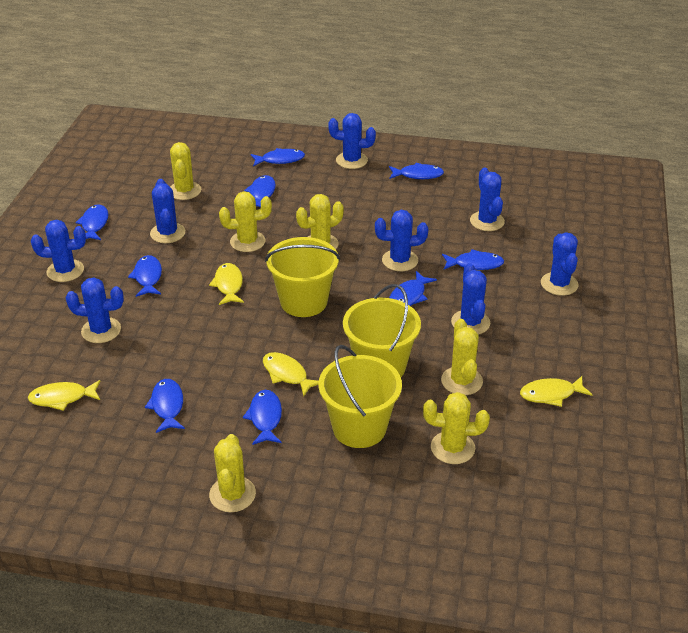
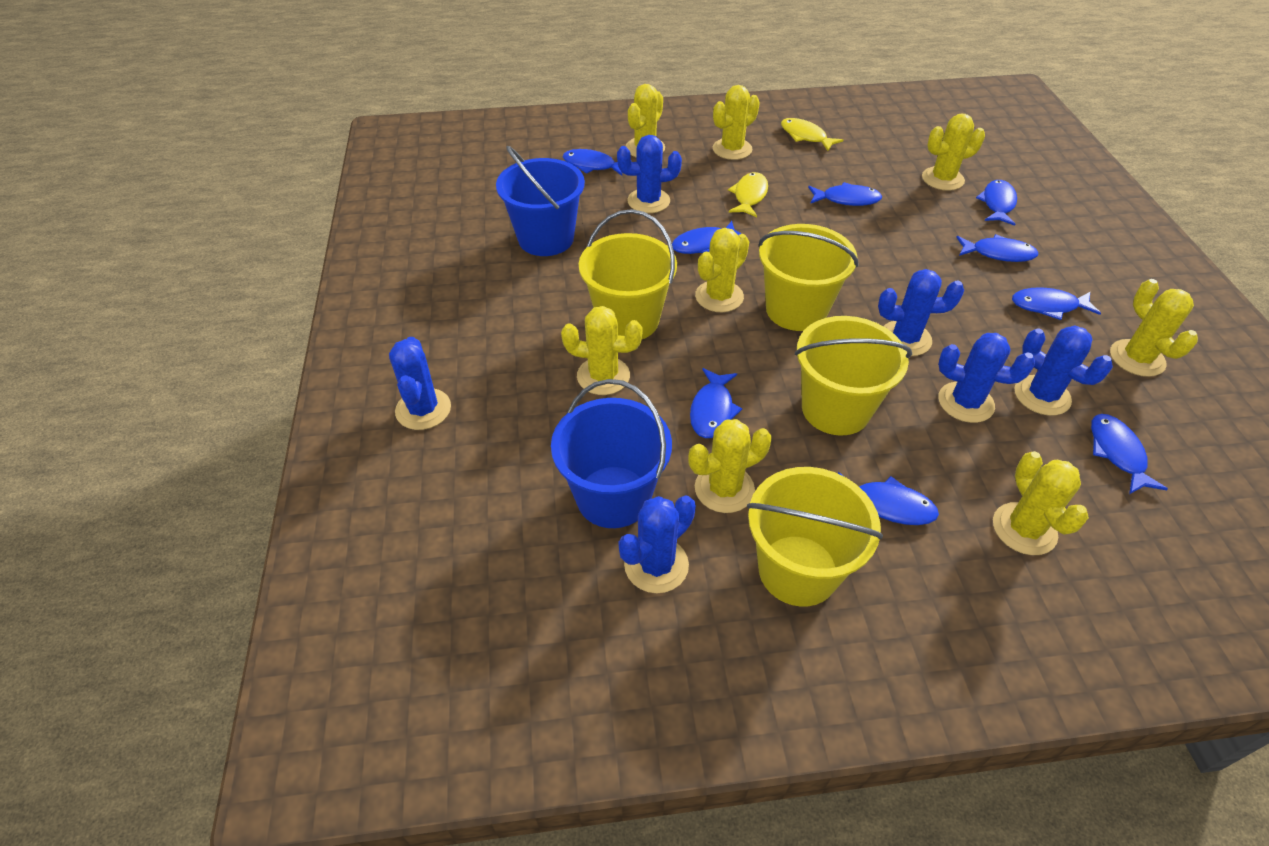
blue bucket: none = 0 -> [496,146,585,256] [551,379,672,528] = 2
blue cactus: [31,220,86,282] [66,277,124,343] [150,179,185,243] [328,113,376,169] [375,210,428,271] [451,263,491,335] [470,167,505,231] [541,232,579,296] = 8 -> [389,337,451,430] [617,135,682,213] [618,495,696,593] [878,269,964,356] [938,333,1035,423] [1014,325,1113,416] = 6
yellow bucket: [265,237,340,317] [318,345,402,448] [343,284,421,377] = 3 -> [579,209,677,339] [747,467,883,606] [758,224,858,331] [795,316,912,436] = 4
yellow cactus: [170,142,201,200] [209,434,256,512] [219,191,272,252] [296,194,344,249] [423,392,490,464] [441,319,483,395] = 6 -> [561,306,643,395] [626,84,665,158] [688,419,772,513] [695,228,749,312] [713,85,760,160] [922,113,985,191] [993,451,1089,555] [1110,279,1198,377] = 8
yellow fish: [28,380,100,411] [209,263,244,305] [263,352,319,396] [520,376,593,407] = 4 -> [728,172,768,217] [781,118,844,151] = 2

